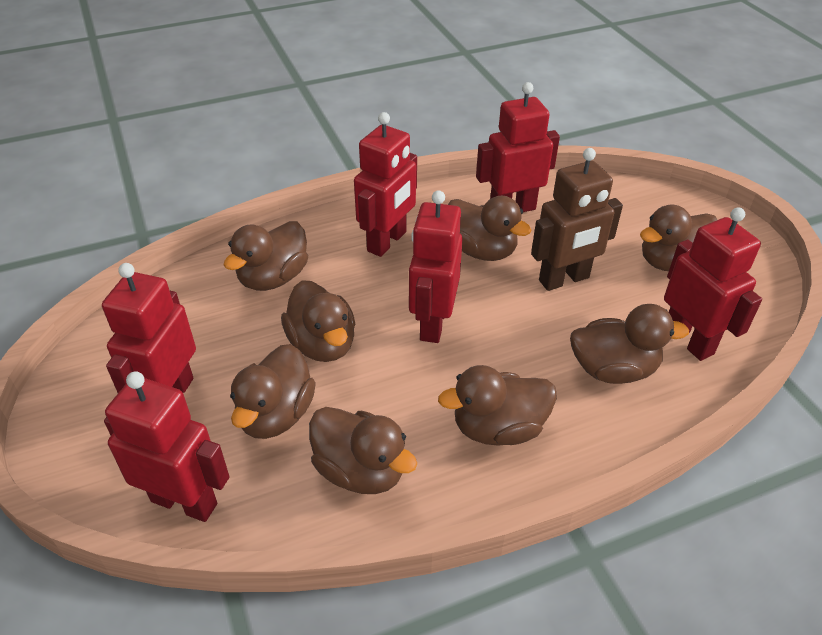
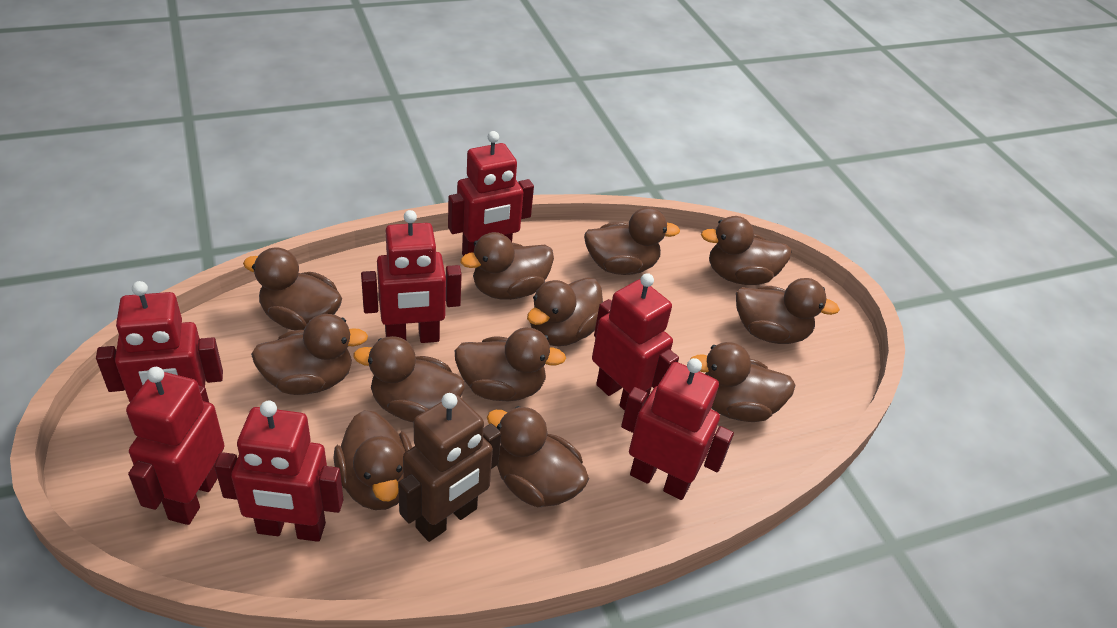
brown duck: [224,221,308,291] [230,344,316,439] [281,280,355,362] [309,407,417,494] [438,365,557,446] [448,196,531,261] [570,304,689,384] [640,205,717,271] = 8 -> [243,247,342,330] [251,314,368,395] [334,410,412,510] [353,336,465,422] [454,328,566,401] [460,232,554,300] [487,406,589,507] [527,277,603,346] [584,207,680,275] [690,342,796,422] [701,216,792,285] [736,278,840,344] = 12
red robot: [102,263,196,393] [104,371,230,522] [354,112,417,257] [409,190,463,343] [476,82,560,212] [664,207,762,361] = 6 -> [96,281,223,402] [126,367,225,525] [214,401,343,542] [361,210,462,343] [448,131,534,256] [592,273,679,411] [621,358,734,500] = 7

